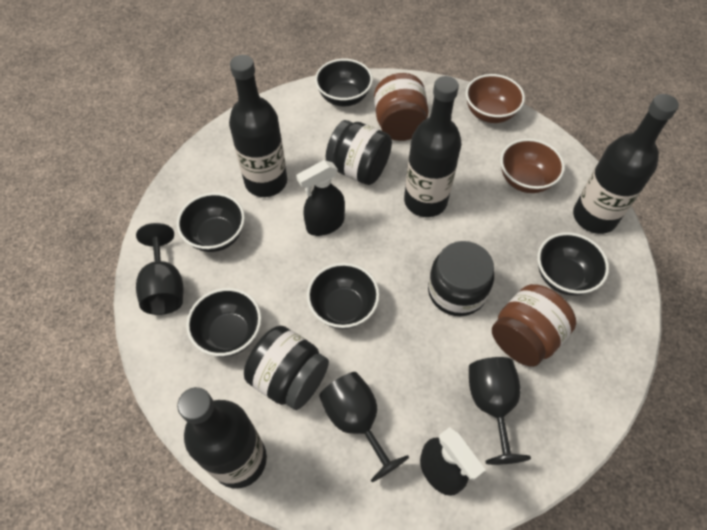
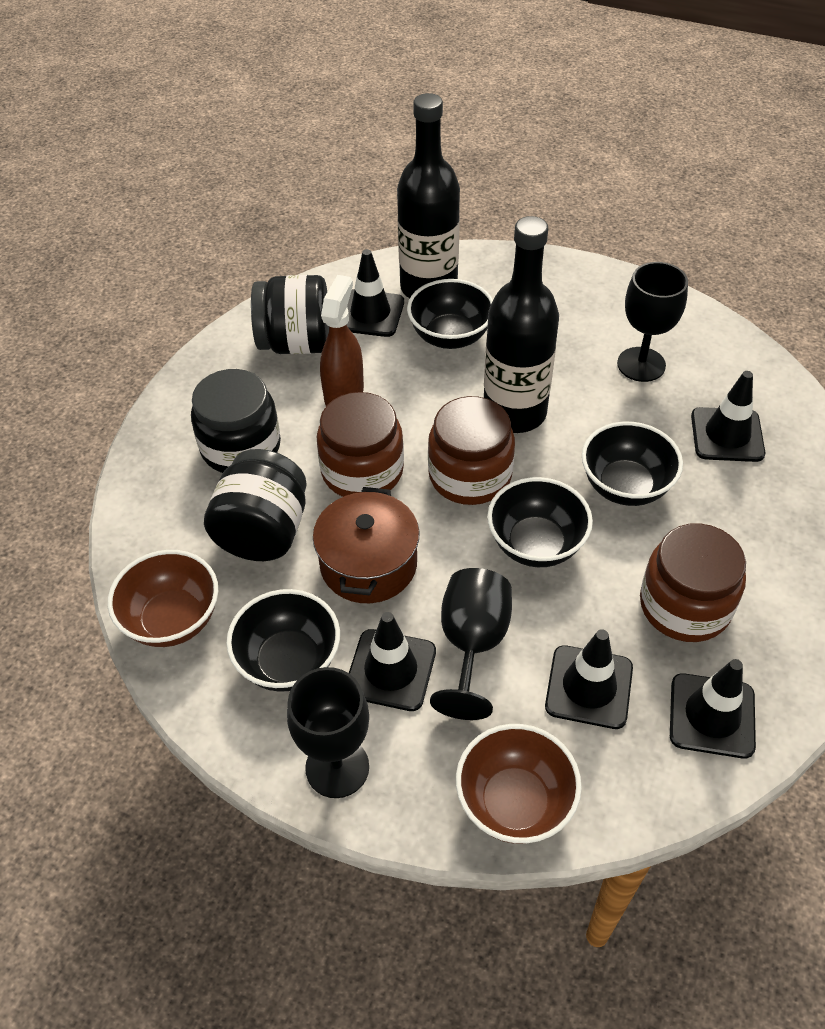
black bottle: [177,387,267,489] [229,55,287,197] [404,76,462,217] [573,94,679,234] = 4 -> [397,93,460,298] [484,216,559,433] = 2
black bowl: [177,193,245,252] [186,288,261,357] [307,263,379,329] [315,59,373,106] [537,232,609,296] = 5 -> [226,589,340,692] [407,279,493,349] [487,477,593,567] [582,422,683,506] = 4
black spray bottle: [296,160,345,236] [420,427,485,496] = 2 -> none = 0
black traffic cone: none = 0 -> [346,249,404,337] [349,612,436,711] [545,629,633,729] [670,659,756,759] [691,371,765,462] = 5
brown jar: [374,73,429,141] [492,284,576,367] = 2 -> [317,392,404,497] [428,396,515,505] [640,523,746,642] = 3
brown pot: none = 0 -> [313,487,420,603] = 1
brown spray bottle: none = 0 -> [320,275,364,406] = 1

